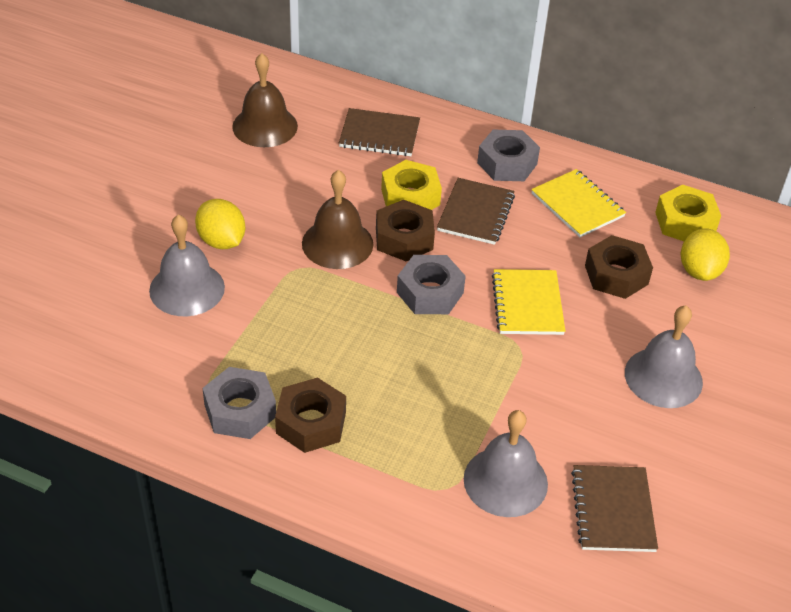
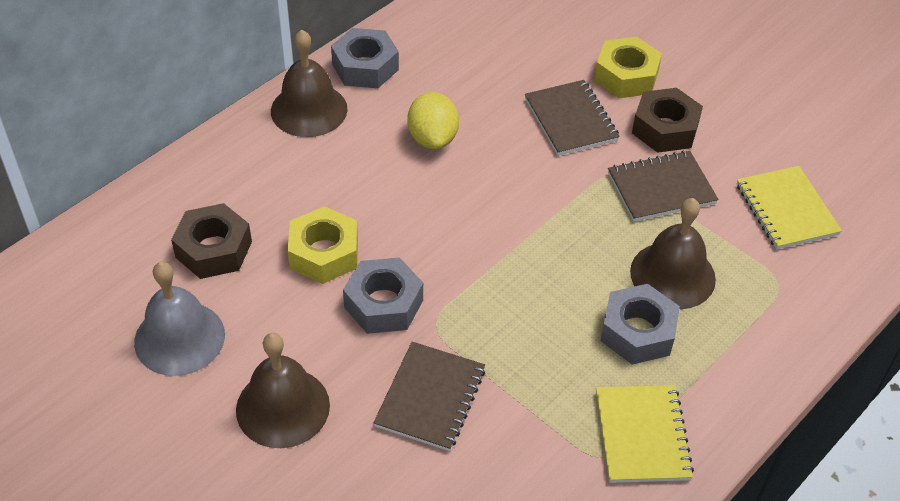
brown bell: [232,53,298,147] [302,170,373,269] = 2 -> [236,333,330,448] [271,30,348,137] [630,198,716,309] = 3
brown nut: [275,377,346,453] [376,200,435,261] [585,235,653,299] = 3 -> [171,203,252,279] [632,88,703,153] = 2
grey bell: [149,215,225,316] [464,410,548,517] [625,306,703,408] = 3 -> [134,262,225,376] = 1
yellow lemon: [195,199,245,249] [681,228,730,281] = 2 -> [407,92,459,149] = 1

